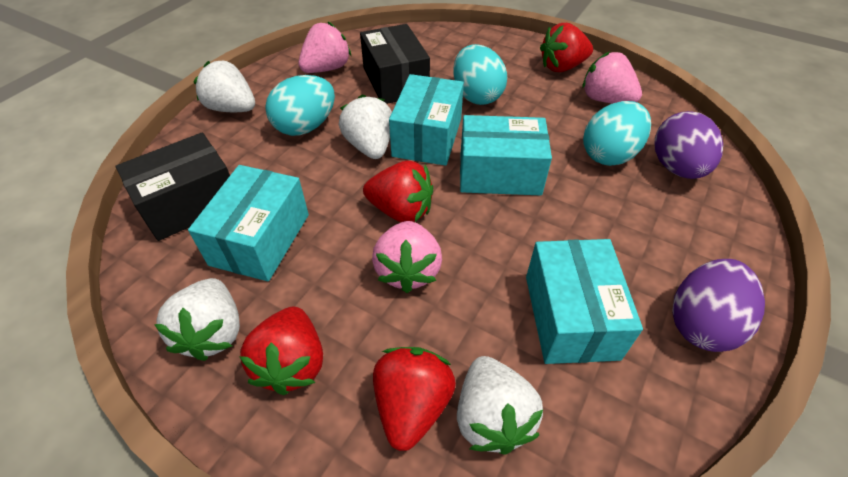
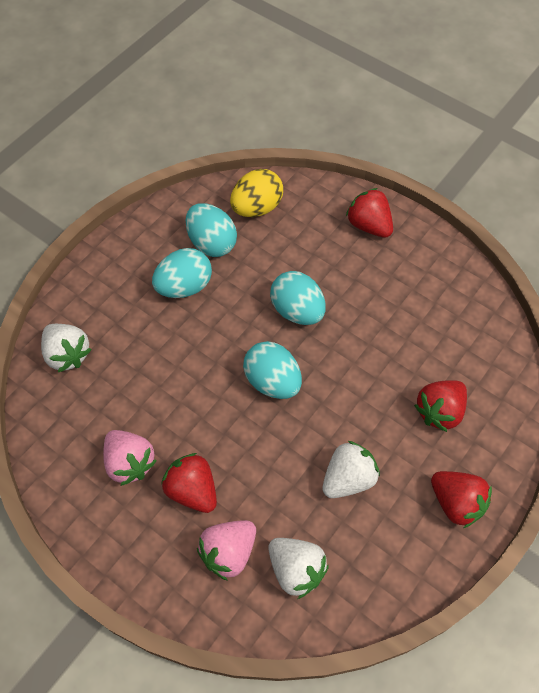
black box: [115,132,230,241] [360,24,430,104] = 2 -> none = 0
pink strawberry: [299,22,351,73] [372,221,442,293] [582,52,642,104] = 3 -> [103,430,157,486] [197,520,256,581] = 2
purple egg: [655,111,723,179] [672,259,765,352] = 2 -> none = 0
turquoise box: [188,165,309,281] [389,74,464,166] [460,115,552,196] [526,239,643,364] = 4 -> none = 0
turquoise egg: [265,75,335,136] [453,44,507,105] [583,101,651,166] = 3 -> [152,248,212,298] [186,203,237,257] [243,341,302,399] [270,271,326,325] = 4
white strawberry: [154,278,240,361] [194,61,255,112] [339,94,392,159] [457,356,543,455] = 4 -> [41,324,92,372] [268,538,329,599] [323,441,380,498] = 3
yellow egg: none = 0 -> [230,169,283,217] = 1

